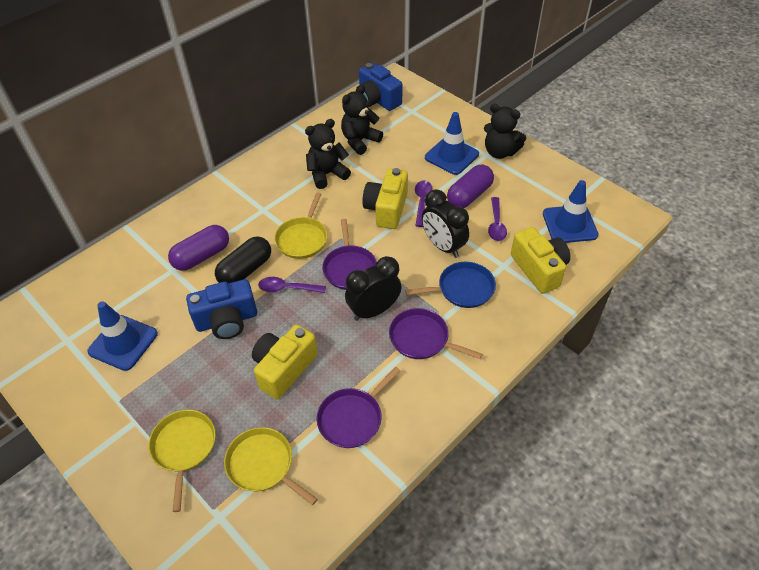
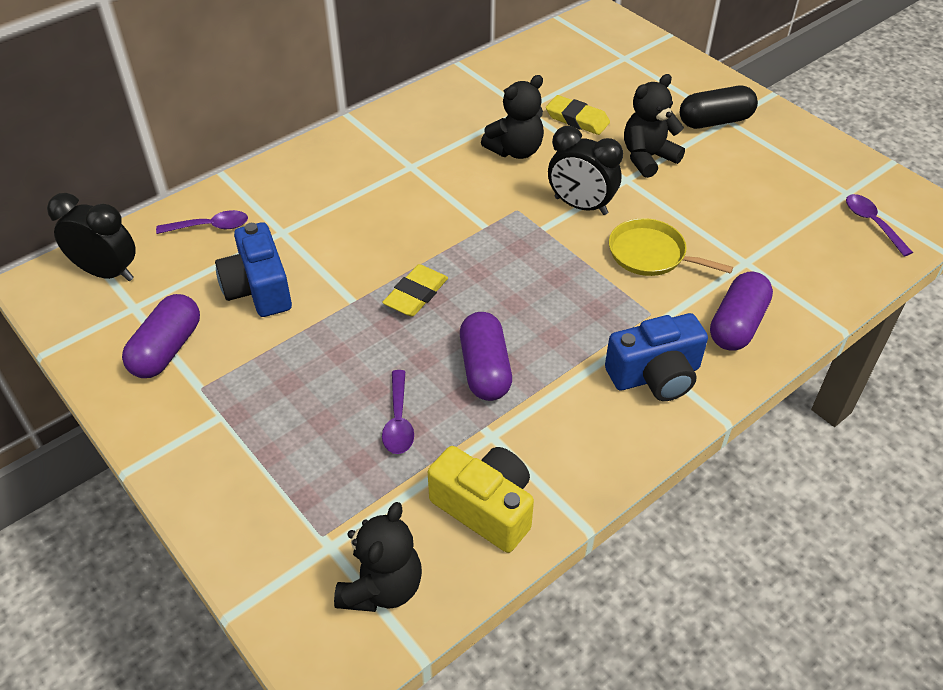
blue pan: [405,262,496,308] = 1 -> none = 0
blue traffic cone: [87,301,158,371] [425,112,479,175] [543,180,599,243] = 3 -> none = 0
purple capsule: [168,225,229,271] [447,165,494,208] = 2 -> [122,294,200,378] [460,312,512,401] [710,272,773,351] = 3
purple pan: [317,367,400,448] [322,219,377,290] [389,308,482,359] = 3 -> none = 0
yellow camera: [252,325,318,399] [363,168,408,229] [511,227,571,294] = 3 -> [428,446,534,553] = 1
yellow eraser: none = 0 -> [382,264,448,317] [546,95,610,135] = 2
yellow pan: [149,409,216,512] [224,427,318,505] [274,192,327,259] = 3 -> [609,218,733,276] = 1

